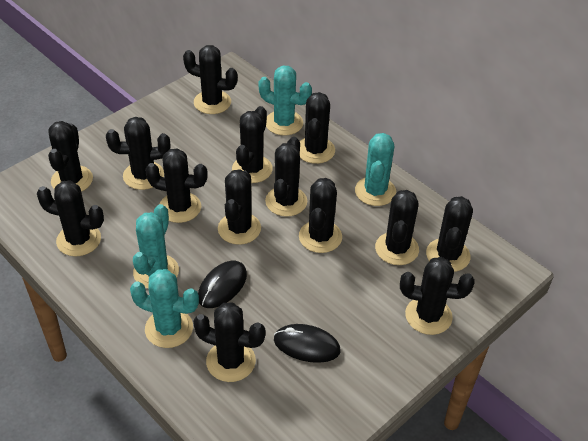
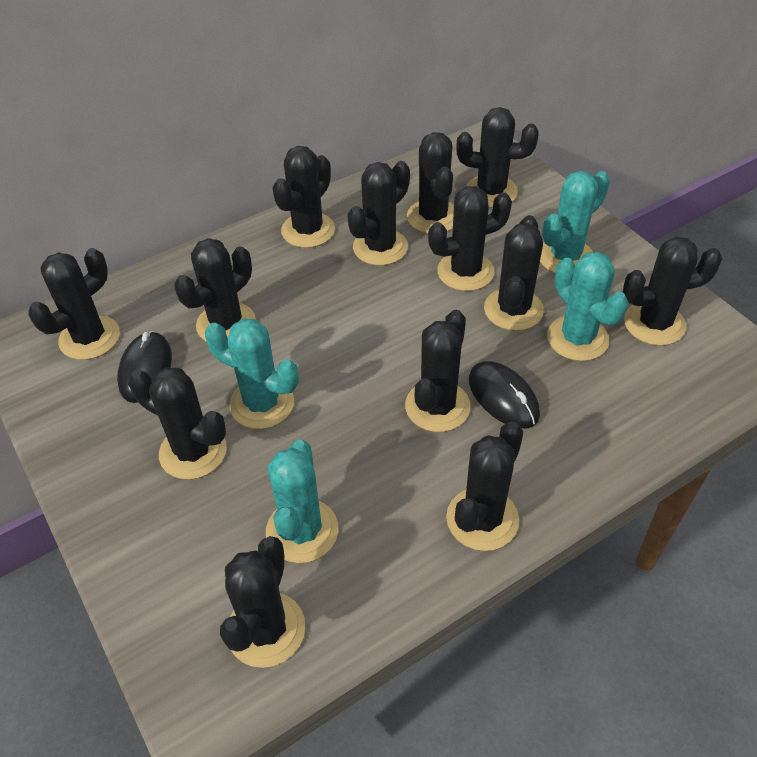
black cactus: [37,180,104,257] [48,121,93,192] [106,117,170,190] [145,148,208,223] [183,45,238,114] [193,302,266,382] [218,169,261,245] [232,106,273,183] [265,137,307,217] [299,178,342,253] [300,92,335,164] [375,190,419,265] [400,257,475,335] [426,196,473,272] = 14 -> [28,248,120,360] [128,367,227,480] [174,238,256,341] [220,536,305,668] [273,146,335,248] [347,161,410,266] [405,310,471,432] [407,132,454,233] [428,186,512,291] [446,422,523,551] [456,107,539,208] [484,215,544,331] [623,237,722,346] = 13

